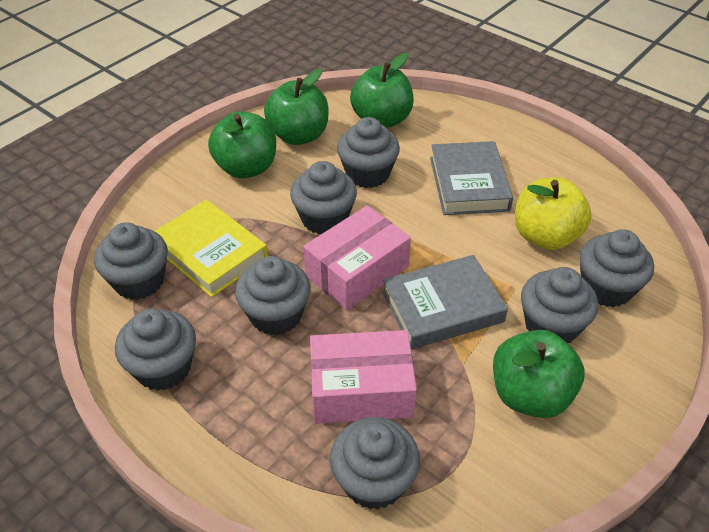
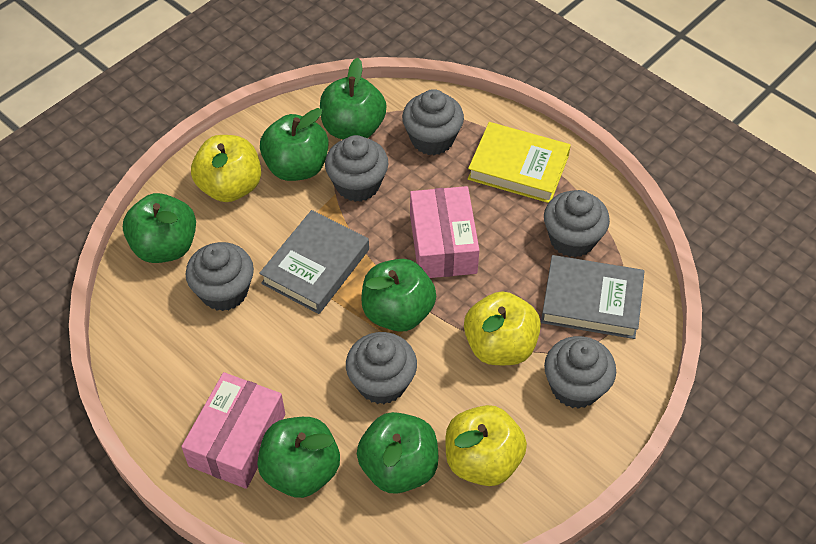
green apple: [208,111,276,178] [264,69,329,145] [350,53,414,128] [493,330,584,418] = 4 -> [123,193,196,263] [257,417,340,498] [260,108,329,181] [320,58,387,139] [357,412,438,494] [361,259,436,332] = 6
grey cupcake: [94,222,168,300] [115,309,196,391] [235,256,311,335] [290,161,357,234] [330,417,420,509] [337,117,400,188] [521,267,598,343] [579,229,654,307] = 8 -> [186,242,254,311] [325,135,388,202] [346,332,417,404] [402,89,464,155] [544,190,610,257] [544,336,616,409] = 6
yellow apple: [515,178,592,250] = 1 -> [191,135,261,202] [446,405,527,486] [464,291,541,365] = 3

